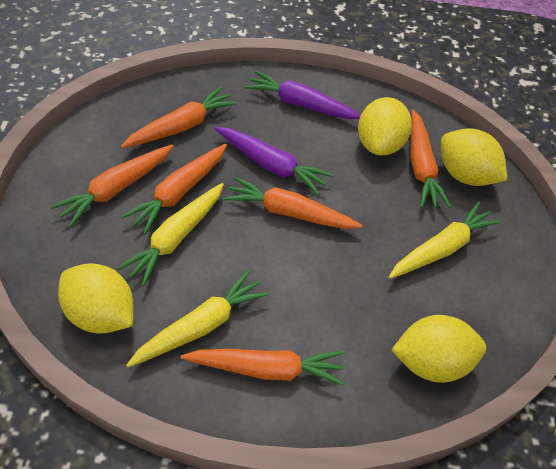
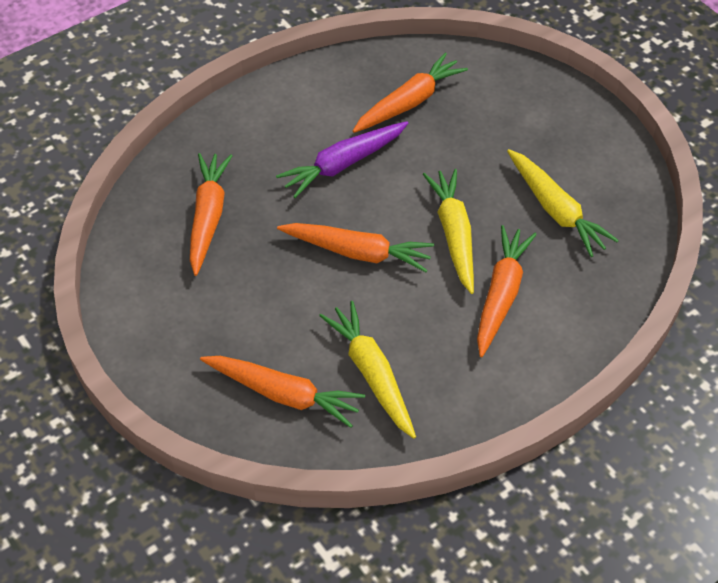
orange carrot: [51,145,173,227] [121,87,238,148] [121,144,227,234] [181,349,345,386] [224,176,362,229] [411,110,451,208] = 6 -> [190,153,232,276] [200,356,365,428] [277,223,434,272] [353,53,468,133] [477,225,537,357] = 5
purple carrot: [214,127,333,195] [244,70,361,119] = 2 -> [276,121,408,198] = 1
yellow lemon: [58,263,133,333] [358,97,412,155] [392,315,486,383] [441,128,507,186] = 4 -> none = 0

